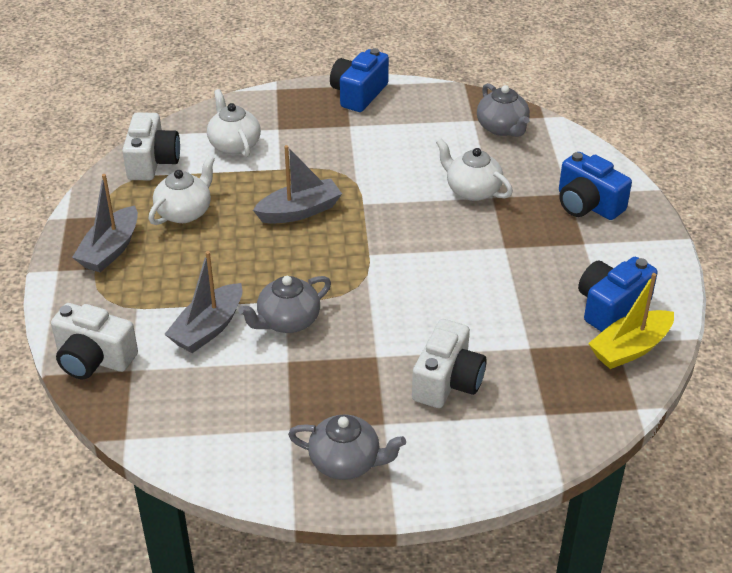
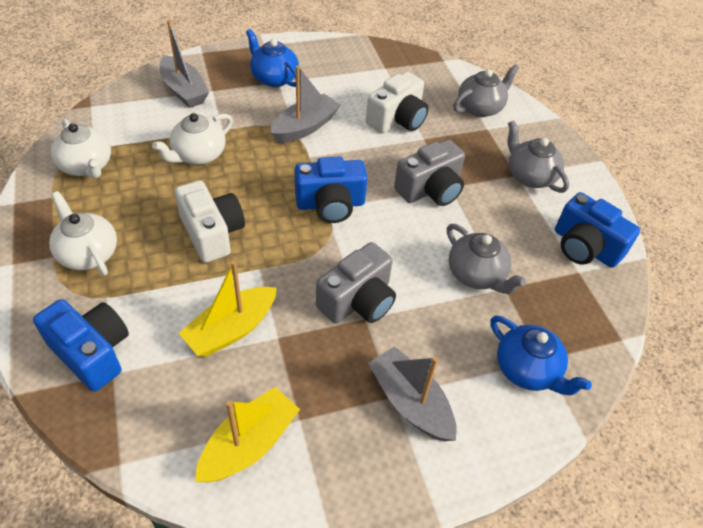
blue teapot: none = 0 -> [246,29,299,87] [490,315,592,395] = 2
grey camera: none = 0 -> [316,242,396,324] [394,140,465,206] = 2
white camera: [51,303,138,379] [122,112,180,180] [412,319,487,408] = 3 -> [175,180,245,263] [366,72,429,133] = 2
yellow boat: [588,273,674,369] = 1 -> [179,261,277,357] [195,387,300,482] = 2

